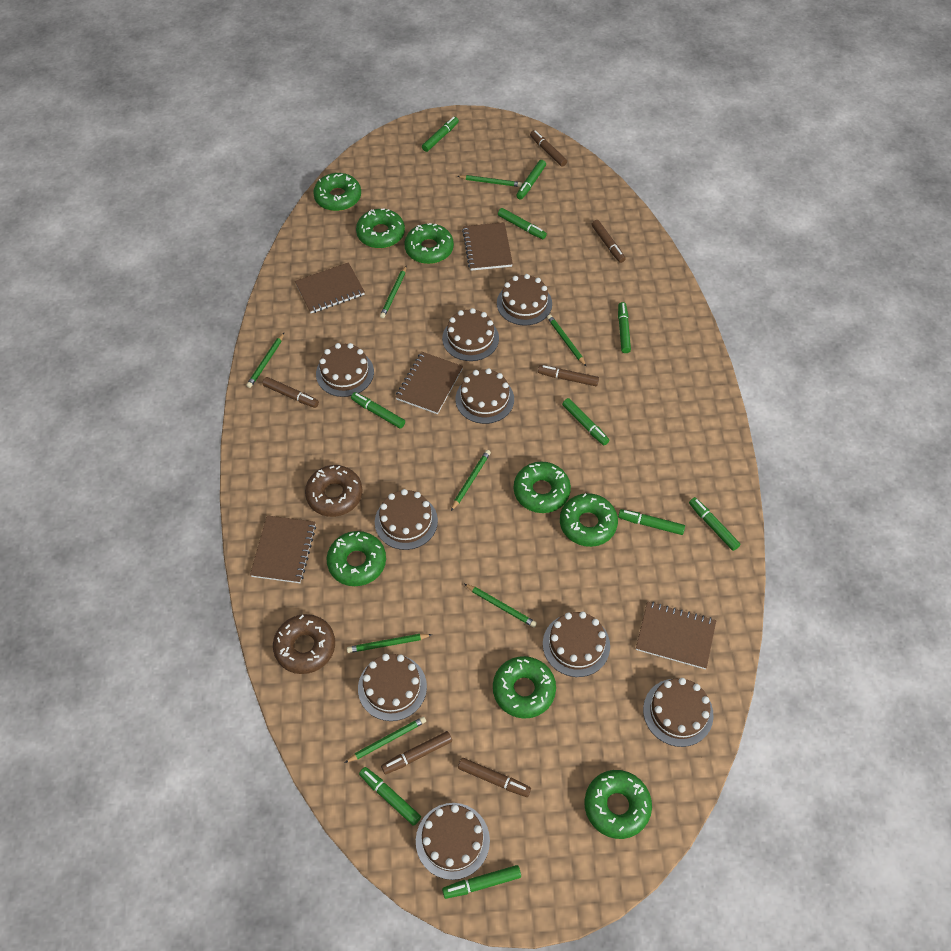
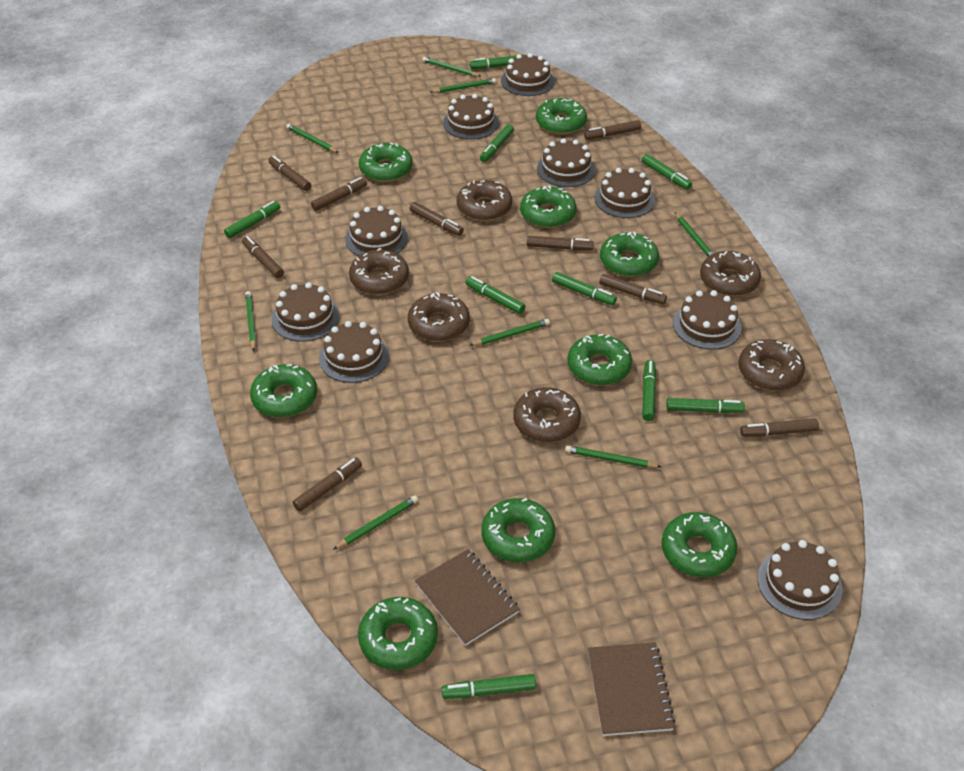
brown donut: [273,614,335,674] [305,465,363,517] = 2 -> [349,248,409,295] [408,292,470,342] [457,180,512,221] [513,387,581,442] [700,251,761,296] [738,339,805,391] = 6
brown marker: [262,377,319,408] [381,731,452,775] [458,758,531,797] [530,130,567,167] [538,365,599,386] [591,220,626,263] = 6 -> [242,236,284,278] [268,155,311,191] [293,457,362,511] [311,177,367,211] [410,202,464,236] [527,236,594,250] [584,120,641,140] [600,274,667,304] [740,419,819,437] = 9
brown notebook: [250,515,316,583] [295,262,365,313] [396,352,463,414] [462,222,513,271] [636,602,716,669] = 5 -> [415,549,520,646] [588,642,675,736] = 2
green donut: [313,173,361,211] [327,531,386,586] [356,208,405,248] [404,223,454,264] [493,656,556,718] [514,462,571,513] [560,493,618,547] [584,770,652,839] = 8 -> [250,364,317,418] [358,597,438,670] [359,142,413,182] [481,498,555,562] [520,185,576,228] [536,98,587,134] [567,334,632,385] [600,232,659,277] [662,512,737,577] = 9
green marker: [351,392,405,429] [359,767,421,826] [422,117,459,152] [442,865,521,899] [498,208,547,239] [516,160,546,200] [562,398,609,445] [618,302,631,353] [618,509,685,535] [689,497,740,551] = 10 -> [224,201,280,238] [441,674,536,699] [465,276,525,314] [470,55,523,69] [480,124,514,162] [552,272,617,305] [642,154,692,190] [642,360,656,421] [666,398,745,413] = 9

